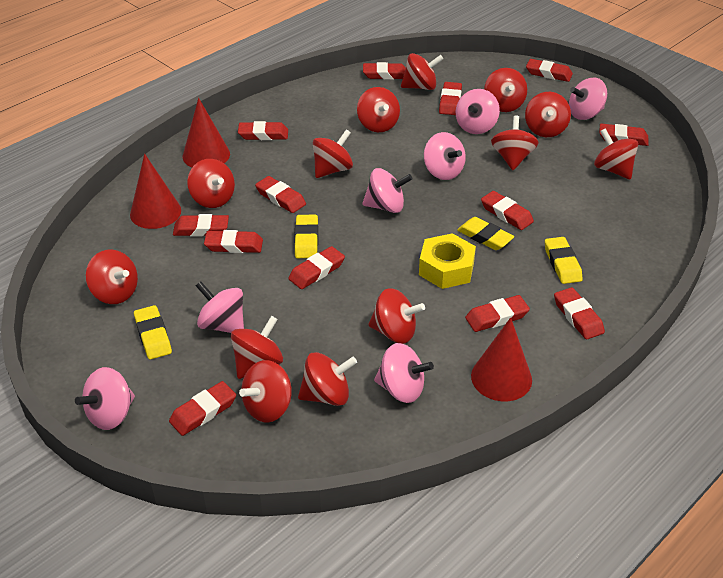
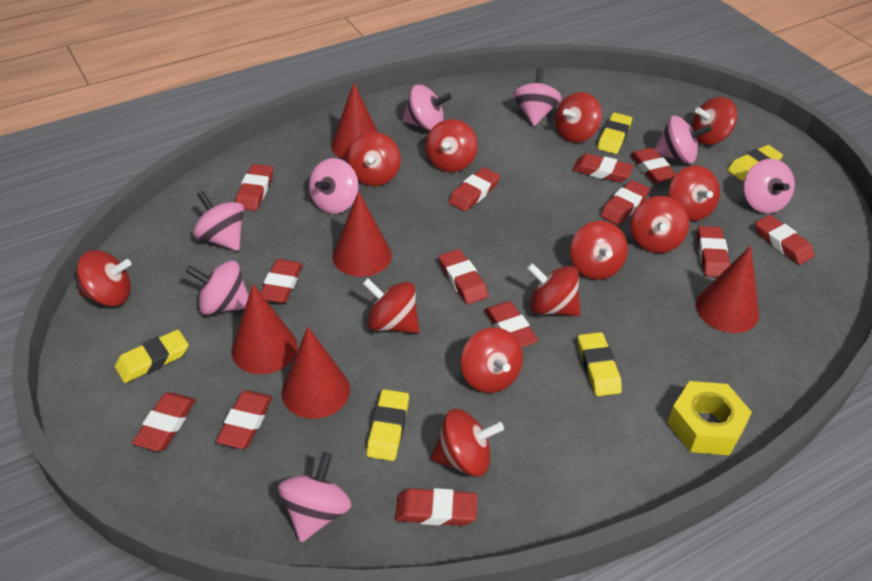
pink spinning top: [75,367,135,430] [196,281,244,333] [362,168,413,213] [374,343,434,403] [424,132,466,180] [456,89,500,134] [569,78,607,120] = 7 -> [186,260,249,315] [193,191,244,251] [278,452,351,542] [309,158,359,214] [402,85,452,131] [513,69,562,126] [654,116,712,164] [743,159,795,213] = 8
red cone: [130,154,181,229] [183,98,230,167] [471,317,532,401] = 3 -> [231,284,297,374] [282,327,350,419] [331,82,378,160] [332,191,392,277] [696,246,759,333] = 5
red spinning top: [86,250,138,304] [187,159,235,208] [231,316,283,379] [239,360,292,423] [298,352,357,406] [313,129,353,178] [357,87,400,132] [368,288,425,344] [401,53,443,90] [484,68,527,112] [491,115,538,170] [525,92,571,137] [594,128,638,180] = 13 -> [77,250,131,306] [347,132,401,186] [362,278,419,333] [426,119,477,172] [431,409,504,477] [461,327,523,393] [527,263,581,316] [555,92,602,142] [570,221,628,280] [630,196,689,253] [668,166,720,221] [692,97,738,145] = 12
yellow eraser: [134,305,172,359] [295,215,318,258] [457,217,514,250] [545,237,583,284] = 4 -> [115,330,188,383] [367,389,409,461] [578,332,622,396] [597,113,632,154] [727,145,783,181] = 5

